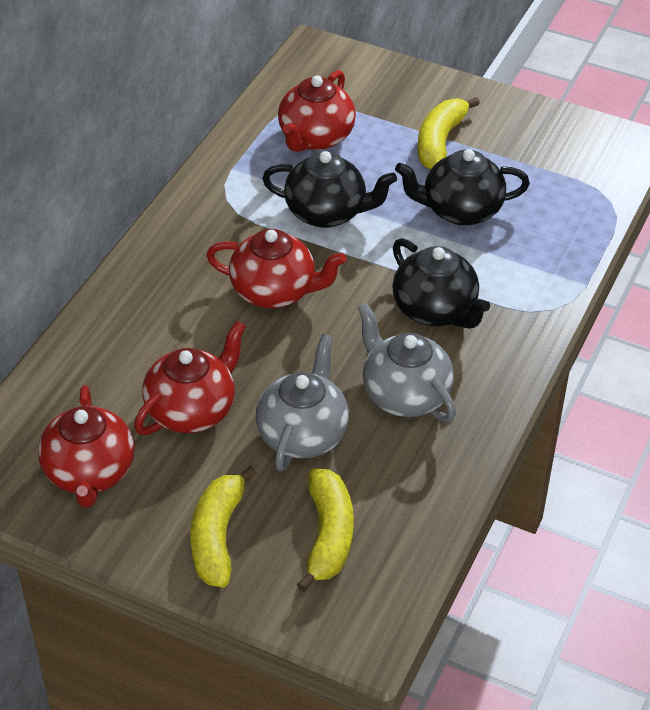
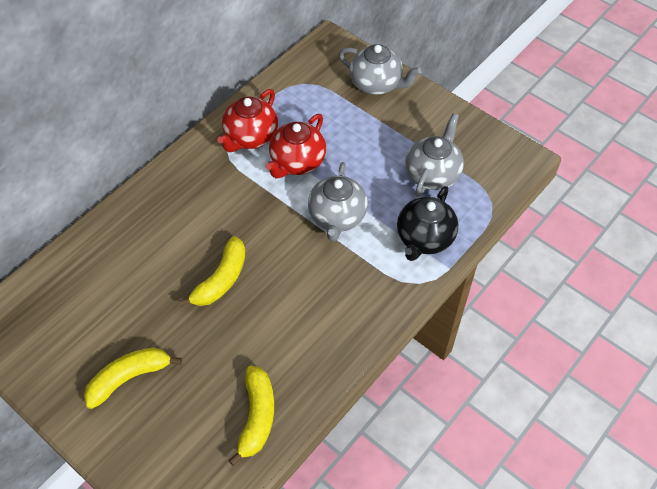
black teapot: [262,151,397,228] [392,238,490,329] [395,149,530,226] = 3 -> [397,186,458,261] = 1
grey teapot: [256,334,349,471] [358,303,456,422] = 2 -> [308,162,368,241] [339,44,422,95] [405,113,464,197] = 3
red teapot: [38,385,135,508] [134,321,246,435] [206,229,347,308] [278,70,356,152] = 4 -> [218,89,278,152] [266,114,326,178] = 2

